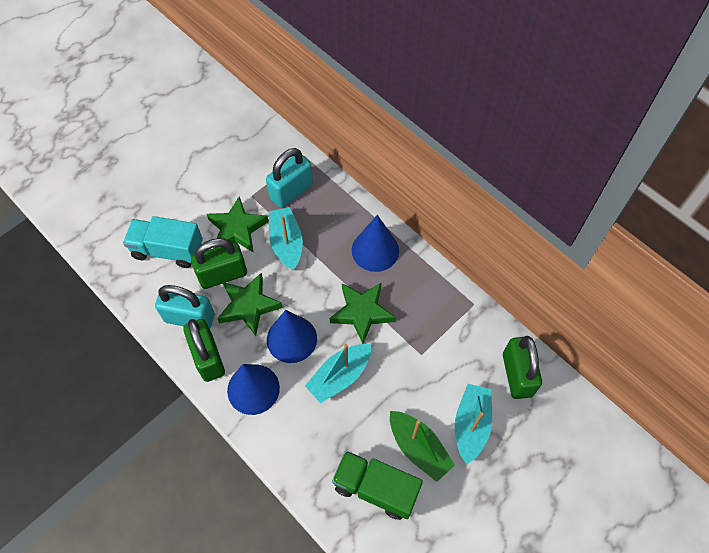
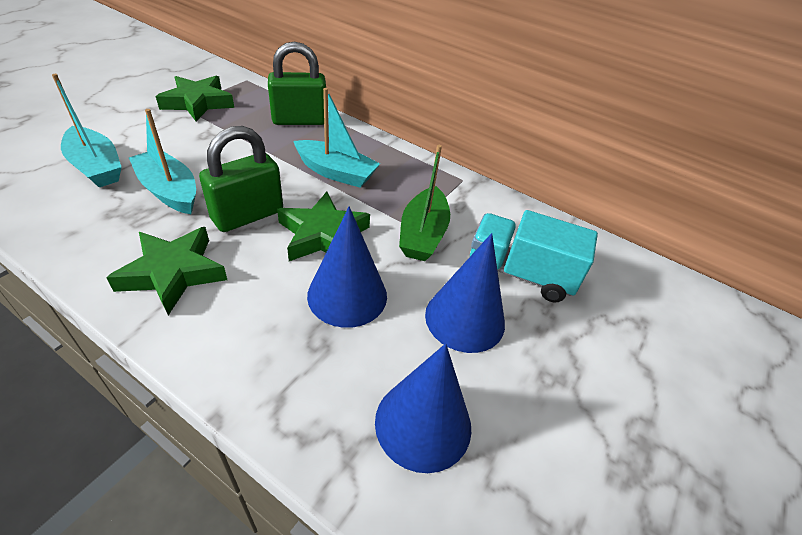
green padlock: [183,319,225,382] [191,238,247,289] [503,336,542,399] = 3 -> [199,126,283,232] [268,42,326,125] = 2
green truck: [332,451,423,520] = 1 -> none = 0
turquoise padlock: [155,285,215,329] [266,148,313,208] = 2 -> none = 0

